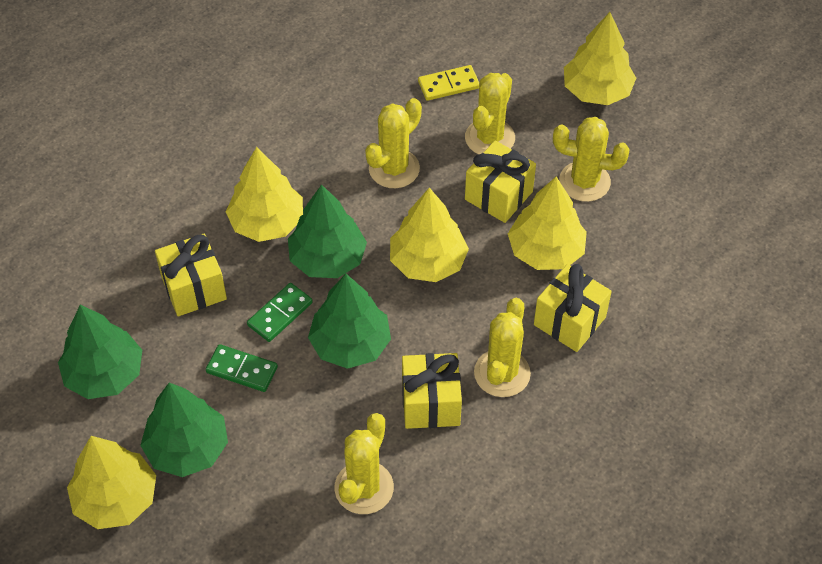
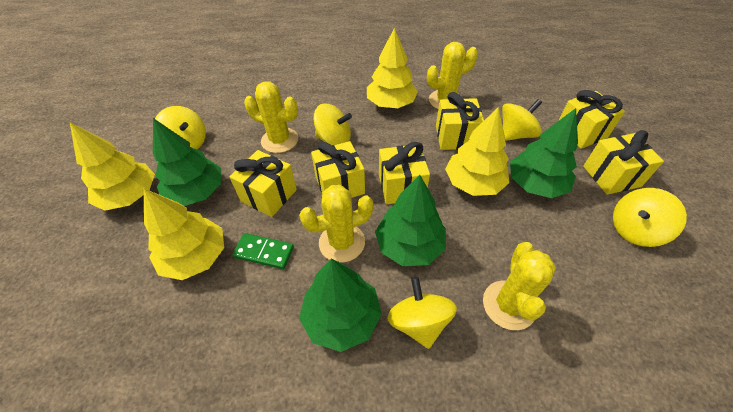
green domino: [206,344,278,392] [247,283,313,342] = 2 -> [232,233,294,269] = 1
yellow cactus: [334,413,394,514] [365,98,422,188] [465,73,515,154] [474,298,531,397] [553,117,630,202] = 5 -> [244,81,298,153] [299,185,373,263] [427,42,478,109] [483,242,556,330] = 4
yellow domino: [418,65,479,101] = 1 -> none = 0
yellow gift: [155,234,227,316] [402,353,462,429] [465,140,536,223] [534,264,612,352] = 4 -> [229,150,297,217] [311,141,365,198] [379,142,430,204] [436,92,484,150] [558,90,625,149] [583,130,664,195] = 6
yellow spinning top: none = 0 -> [155,106,206,149] [314,103,352,145] [387,277,457,349] [502,99,542,141] [613,188,687,247] = 5
yellow tree: [67,436,156,529] [226,147,303,242] [390,188,469,282] [508,177,587,270] [564,12,636,105] = 5 -> [70,122,155,211] [144,189,224,280] [367,28,418,108] [445,107,510,196] = 4

